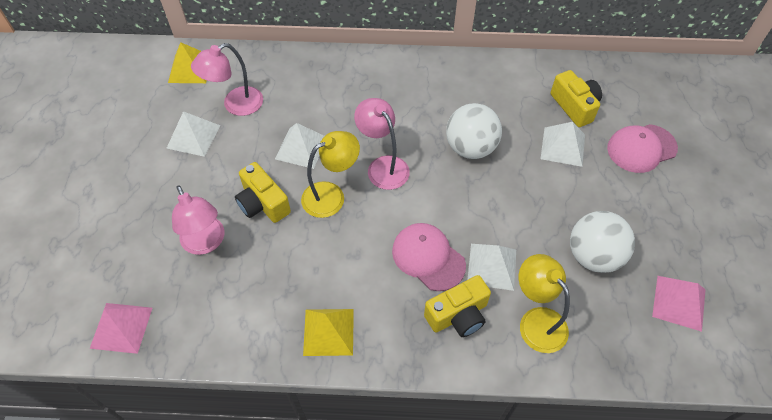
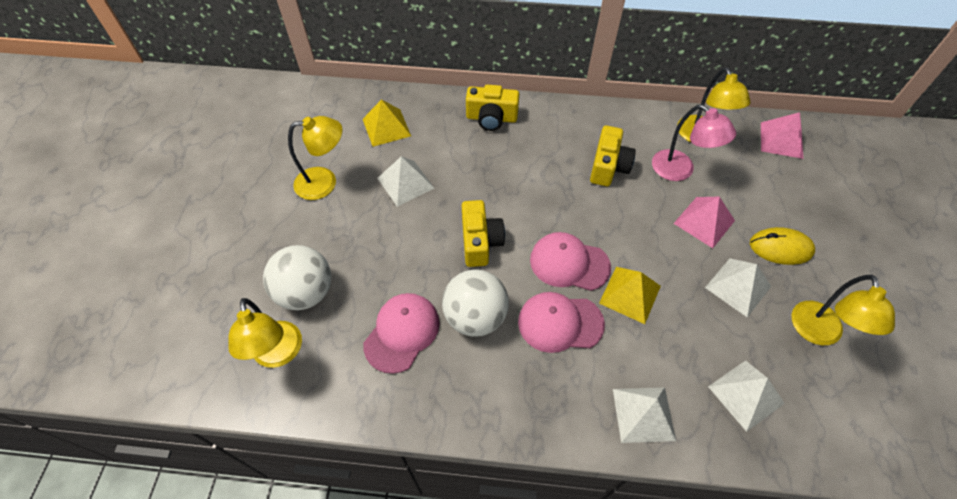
pink cap: [392,223,466,291] [607,124,678,173] = 2 -> [363,293,440,374] [518,292,605,353] [530,232,611,291] = 3
pink lamp: [172,185,224,255] [191,43,263,116] [354,98,410,190] = 3 -> [652,105,736,181] = 1
yellow lamp: [301,131,360,218] [519,254,570,353] = 2 -> [228,298,302,368] [288,116,342,200] [677,67,751,143] [792,275,895,345] = 4
yellow mouse: none = 0 -> [750,227,815,265] = 1

